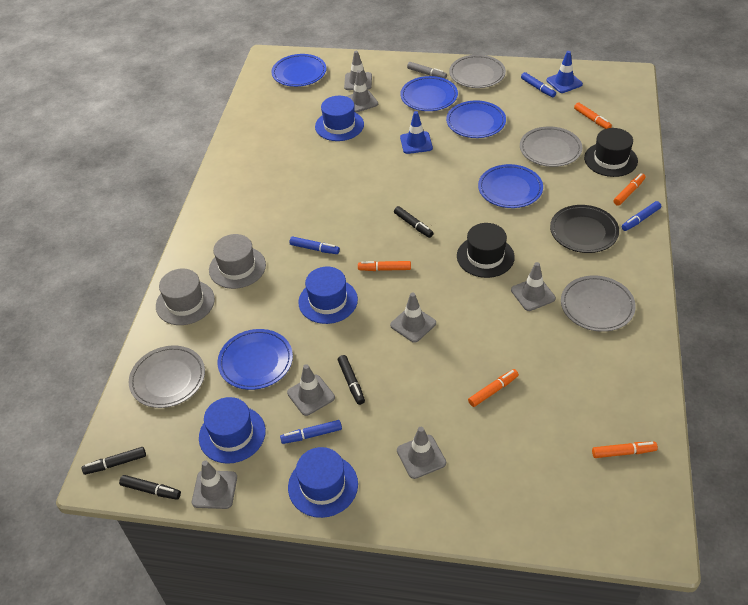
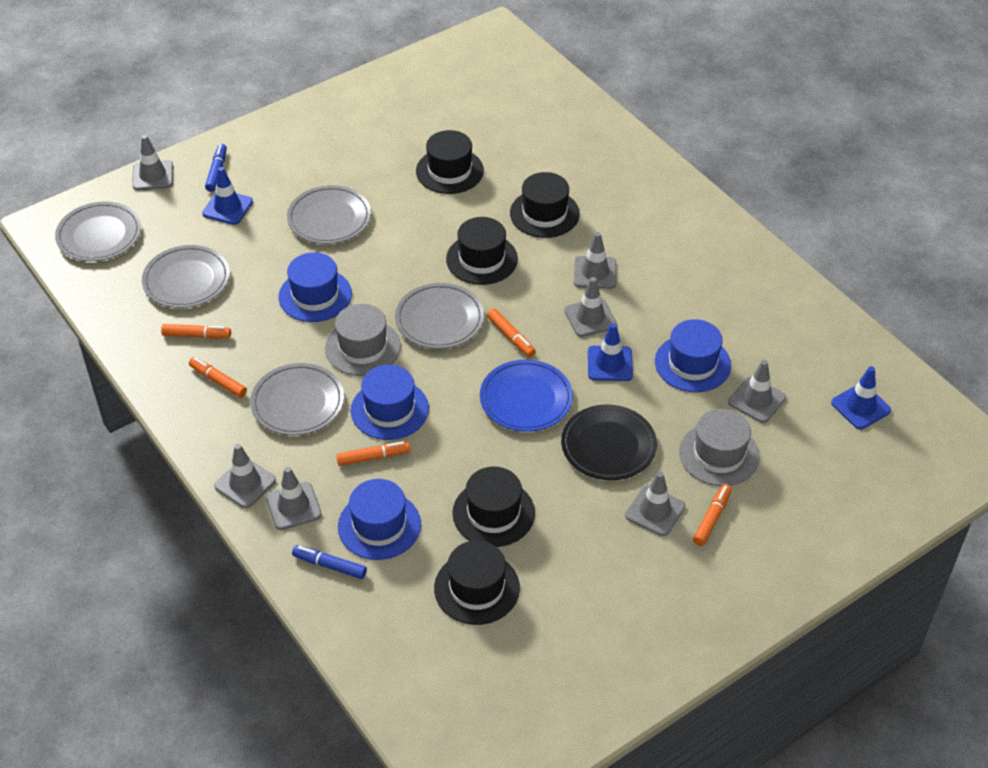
black hat: [457,223,515,278] [584,128,638,177] = 2 -> [416,130,484,194] [434,540,520,625] [446,217,518,285] [452,467,535,547] [510,172,580,238] = 5
black marker: [82,447,146,475] [119,475,181,500] [338,355,365,405] [394,206,434,238] = 4 -> none = 0
blue marker: [280,420,342,444] [289,236,340,254] [521,72,556,98] [622,201,661,231] = 4 -> [205,144,227,192] [292,545,367,579] = 2
blue plate: [218,329,293,390] [272,54,326,87] [400,76,458,111] [446,100,506,138] [478,164,543,208] = 5 -> [480,360,573,432] = 1
blue traffic cone: [400,111,433,154] [546,51,583,93] = 2 -> [202,167,253,225] [588,323,633,381] [831,366,891,429] = 3
grey marker: [407,62,447,79] = 1 -> none = 0
grey plate: [129,346,205,408] [449,55,506,88] [520,126,582,167] [561,276,636,332] = 4 -> [55,202,141,261] [142,245,230,308] [250,363,344,435] [287,185,371,244] [395,283,484,349] = 5

